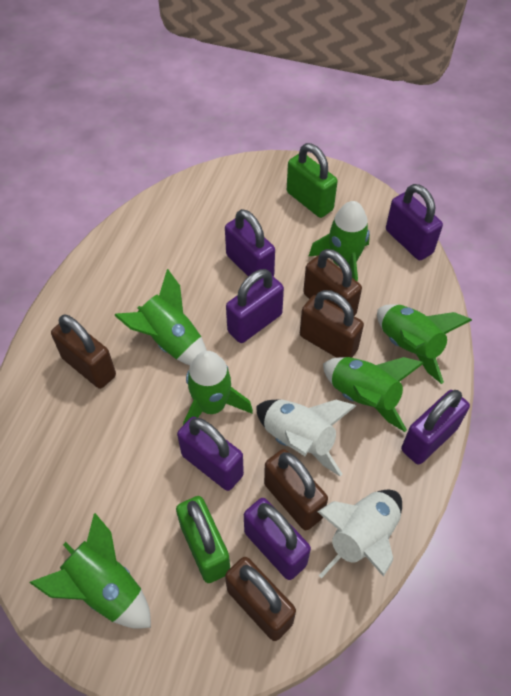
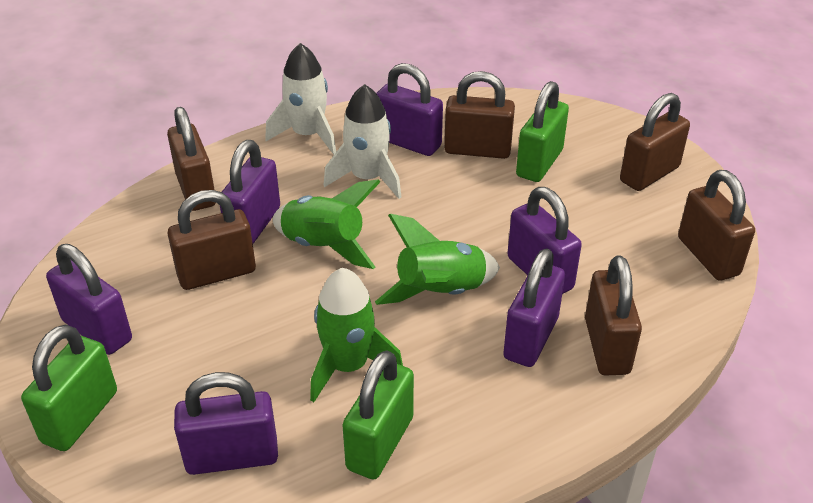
brown padlock: [51,315,116,389] [225,557,296,641] [264,449,328,530] [300,290,364,358] [303,249,362,316] = 5 -> [167,107,216,211] [168,190,256,290] [444,71,515,159] [585,255,642,376] [620,93,690,191] [678,170,755,281] = 6
green padlock: [176,496,230,583] [287,143,338,218] = 2 -> [21,324,117,451] [343,350,414,479] [516,81,569,182] = 3
green rocket: [30,513,151,629] [114,269,207,366] [183,351,253,425] [308,201,370,282] [323,357,424,432] [377,304,472,384] = 6 -> [273,179,380,269] [310,268,403,402] [375,214,500,305] = 3

